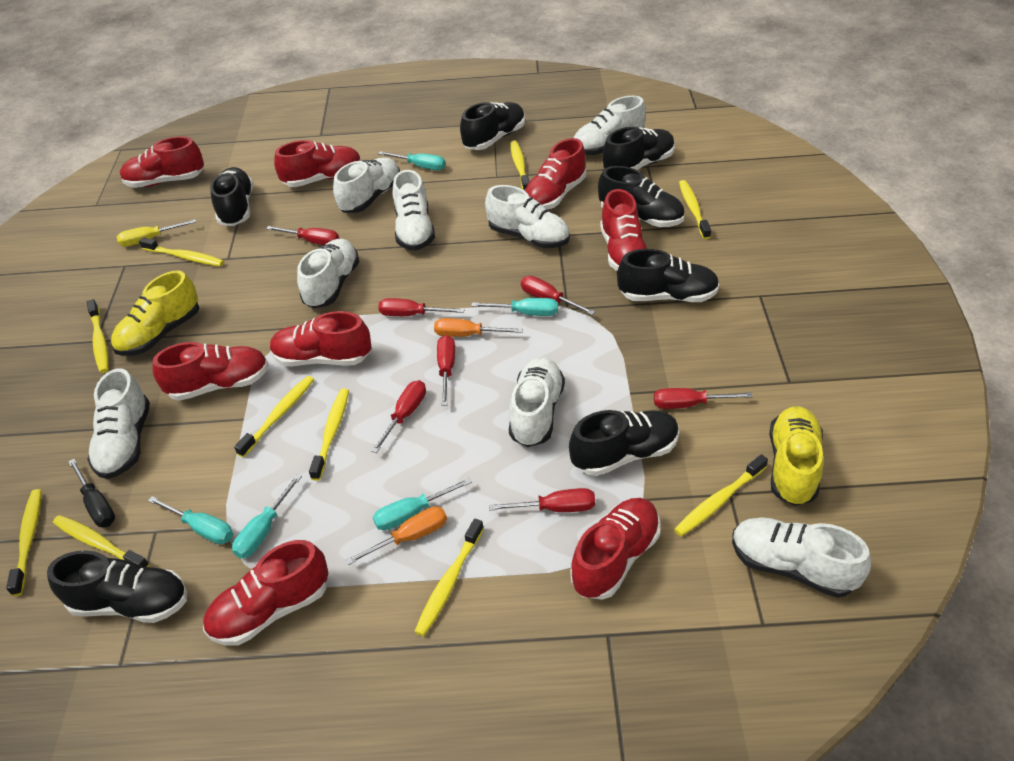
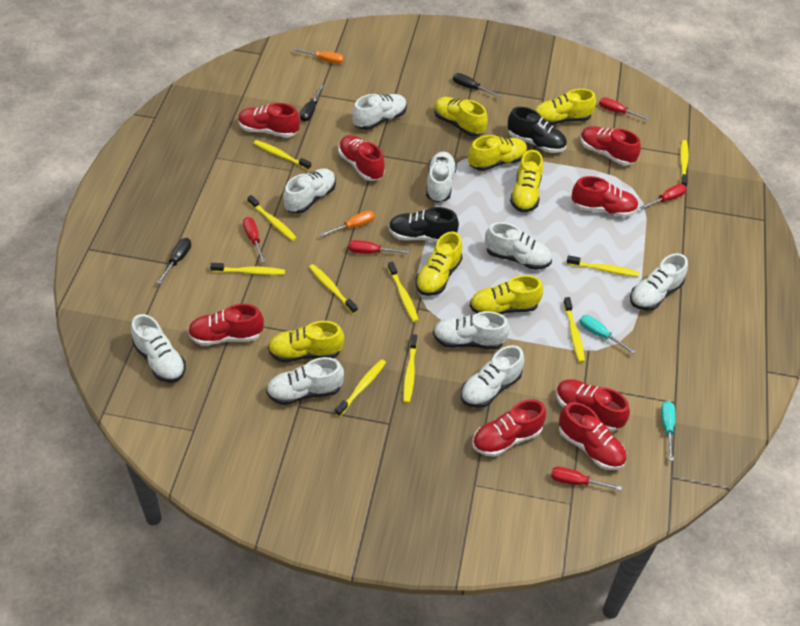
black screwdriver: [68,459,115,527] = 1 -> [157,238,191,284] [300,85,324,122] [453,73,501,97] = 3
black shoe: [47,550,187,623] [210,167,254,226] [460,102,525,150] [569,410,679,476] [598,166,685,227] [603,127,675,170] [617,249,720,302] = 7 -> [389,207,459,242] [507,107,567,153] = 2
red screwdriver: [266,226,339,245] [371,380,426,453] [378,298,465,316] [437,335,455,406] [489,488,595,512] [521,276,595,315] [654,388,753,409] = 7 -> [243,217,266,263] [349,240,409,254] [551,467,622,491] [599,97,650,121] [640,184,687,210] = 5
turquoise screwdriver: [148,496,233,544] [232,474,302,559] [373,478,472,530] [378,151,446,170] [471,298,558,316] = 5 -> [579,315,636,354] [661,401,676,461] = 2
white shoe: [87,368,150,479] [297,239,359,308] [333,157,400,213] [393,170,435,251] [485,185,570,248] [509,357,565,447] [574,96,646,155] [732,517,871,598] = 8 -> [131,314,186,383] [266,357,344,405] [283,168,336,214] [352,94,407,130] [426,152,457,203] [433,311,510,349] [461,345,524,408] [485,222,552,270] [630,253,688,311] = 9
yellow screwdriver: [117,219,196,247] = 1 -> none = 0
yellow shoe: [111,271,200,356] [769,406,823,506] = 2 -> [268,321,344,362] [415,231,462,296] [434,97,488,137] [468,135,527,171] [470,275,543,314] [510,150,543,212] [535,89,596,125] = 7

